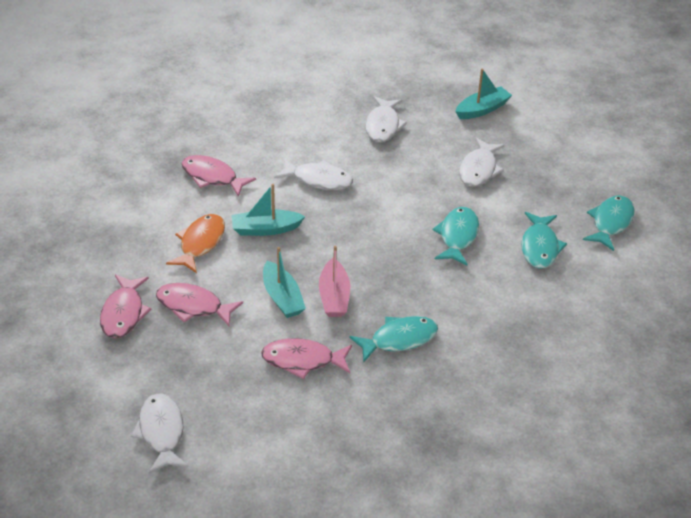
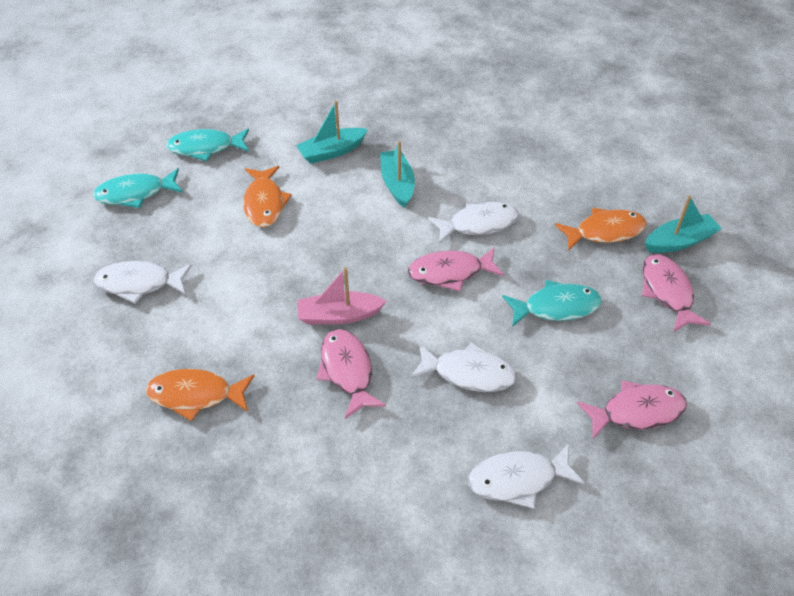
orange fish: [166,214,225,273] = 1 -> [146,369,255,421] [243,166,292,228] [555,208,647,251] = 3
turquoise fish: [349,316,438,362] [432,207,479,265] [521,212,567,269] [583,195,635,251] = 4 -> [93,168,183,208] [166,129,249,161] [502,280,602,327] = 3

